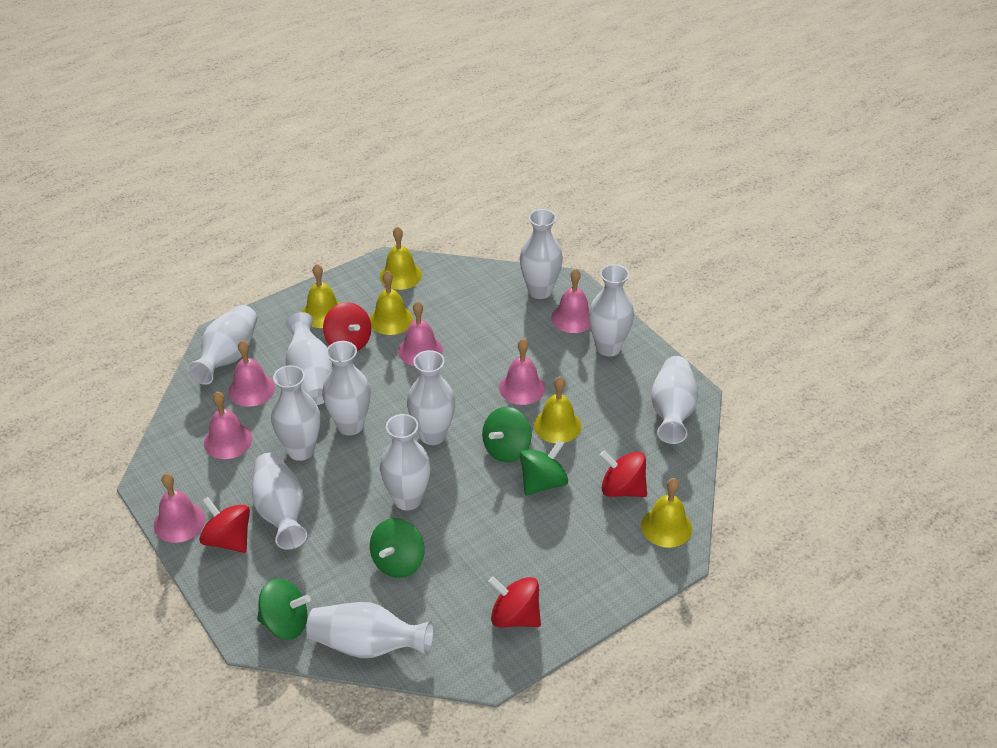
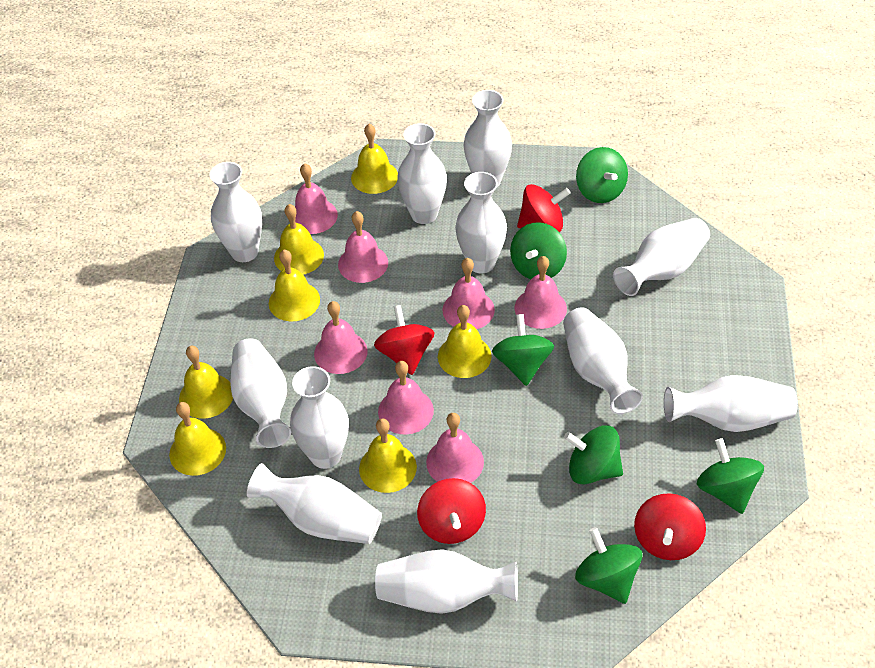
green spinning top: [257,579,311,639] [370,518,425,578] [482,407,532,462] [520,440,568,496] = 4 -> [492,314,554,386] [510,222,567,280] [564,425,623,484] [575,527,643,604] [576,147,628,203] [697,438,764,514] = 6
pink bell: [154,473,205,543] [204,392,252,459] [228,340,275,407] [398,301,443,366] [499,339,545,405] [551,269,590,333] = 6 -> [295,163,338,234] [314,301,367,374] [338,211,388,283] [378,361,434,435] [426,413,484,483] [442,258,495,329] [515,256,567,329] = 7
yellow bell: [302,264,340,328] [370,271,413,335] [380,226,422,290] [534,376,581,443] [641,478,692,548] = 5 -> [169,402,226,476] [179,346,233,419] [269,250,320,321] [274,204,324,275] [351,124,398,194] [359,419,417,493] [438,305,492,378] = 7

